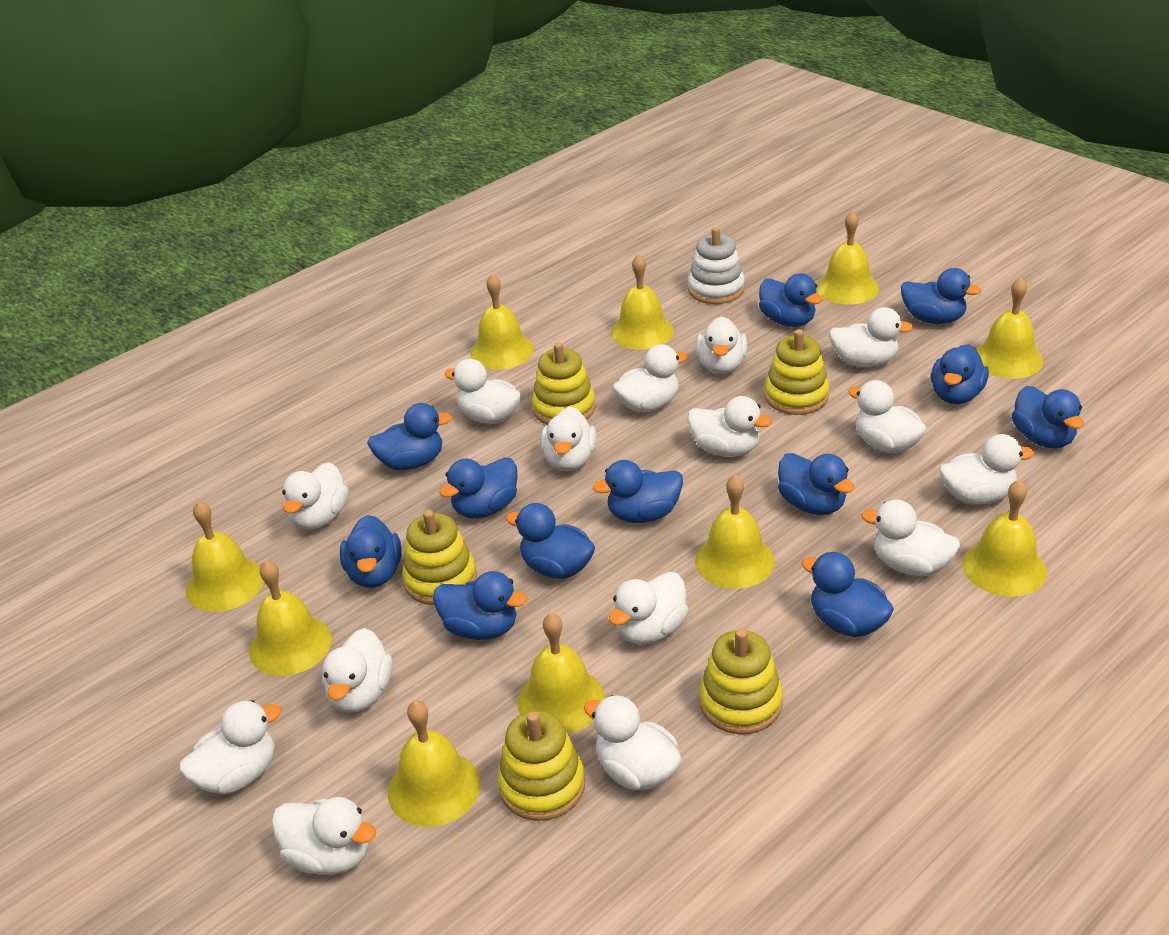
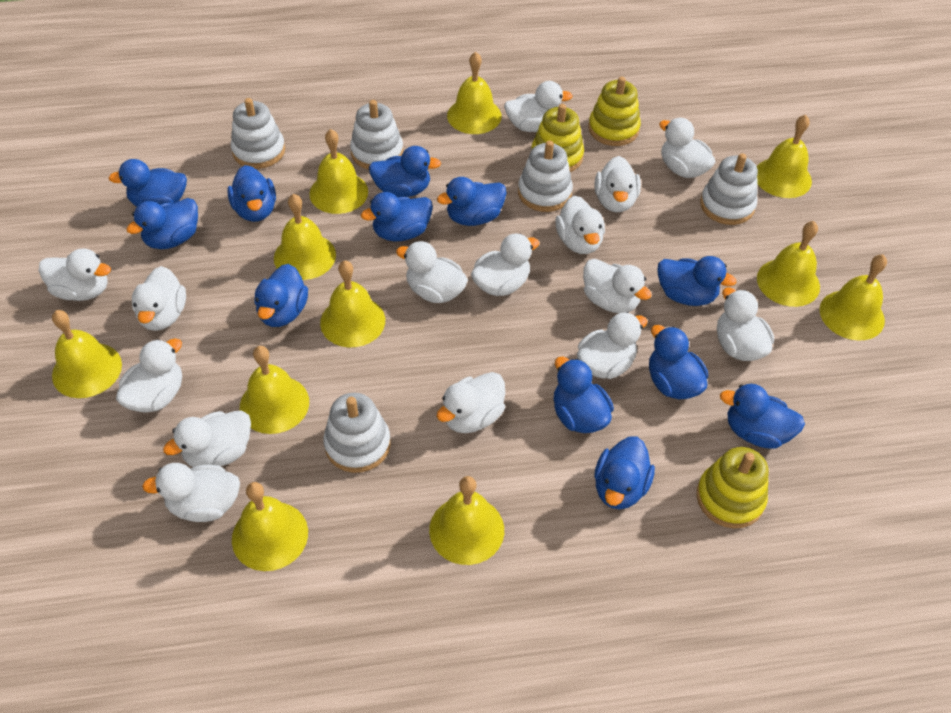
white stacking toy: [688,227,745,304] = 1 -> [231,98,285,169] [323,393,391,473] [350,100,403,169] [518,140,573,212] [700,153,758,225] = 5
yellow bell: [186,501,264,612] [249,560,332,676] [388,701,481,827] [470,274,534,370] [517,613,605,734] [611,254,674,350] [695,475,775,589] [816,211,879,305] [962,480,1047,596] [976,278,1043,379] = 10 -> [52,310,122,398] [232,482,308,571] [240,346,309,434] [274,194,336,280] [309,129,368,214] [320,260,385,347] [429,476,504,565] [447,52,502,134] [757,115,812,198] [757,221,820,307] [820,255,887,341] = 11
yellow stacking toy: [402,510,477,605] [497,711,585,821] [532,342,596,425] [699,629,783,734] [765,329,829,415] = 5 -> [532,104,584,172] [588,77,641,146] [696,447,769,528] = 3

